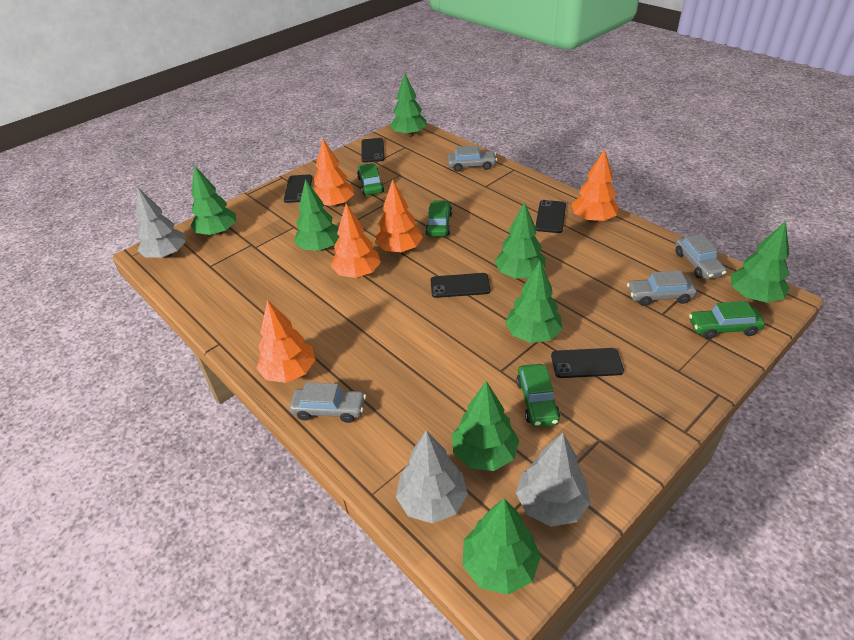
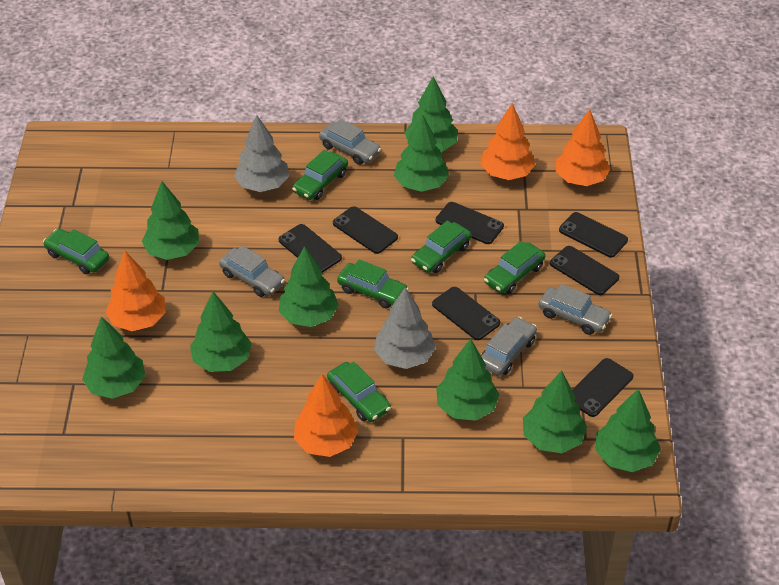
black phone: [284,174,313,203] [361,138,385,163] [431,273,490,298] [535,200,566,233] [551,348,624,378] = 5 -> [278,224,342,273] [333,206,398,254] [432,287,500,340] [436,202,504,244] [550,246,619,295] [559,212,628,258] [572,358,633,417] = 7
green car: [357,163,384,195] [425,200,452,237] [516,364,560,427] [689,301,765,339] = 4 -> [43,229,109,274] [292,150,348,200] [327,362,391,422] [337,259,409,308] [411,221,471,273] [484,241,545,294] = 6
green tree: [191,166,236,236] [294,179,339,251] [390,73,427,137] [452,381,519,471] [463,498,541,595] [495,202,546,279] [505,261,563,343] [731,221,790,303] = 8 -> [82,316,145,399] [142,181,199,260] [190,291,252,372] [279,246,339,327] [394,114,449,192] [404,77,458,151] [436,339,499,421] [523,371,587,453] [596,388,661,472] = 9
grey tree: [136,188,186,258] [396,430,468,524] [516,433,590,527] = 3 -> [234,115,289,192] [374,288,436,369] = 2
orange tree: [256,300,316,383] [314,139,354,208] [331,203,381,278] [375,180,423,253] [572,149,619,223] = 5 -> [106,251,166,331] [294,374,358,457] [480,103,535,180] [556,109,610,186] = 4

